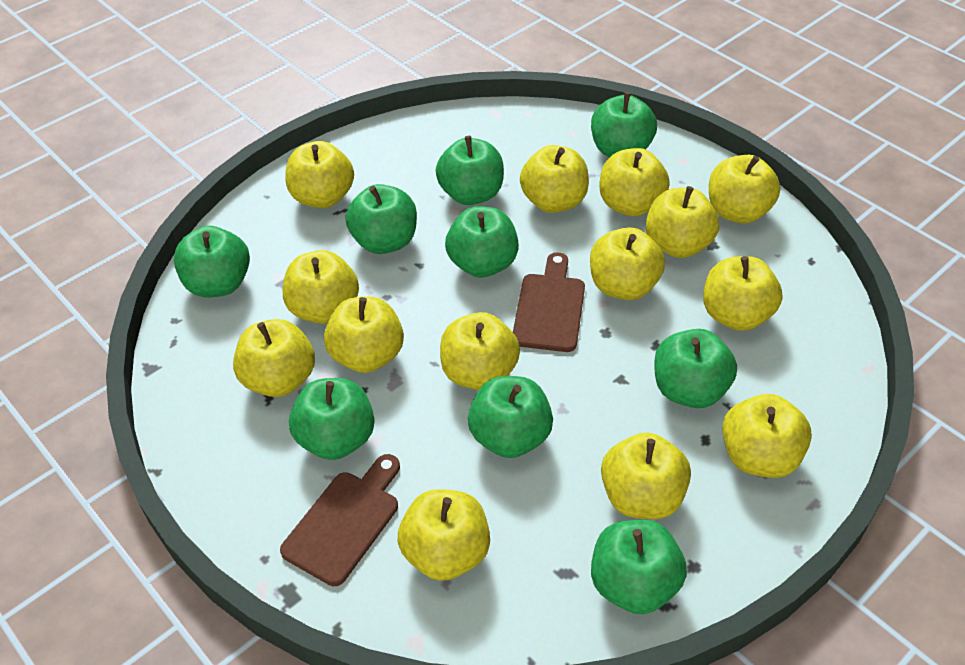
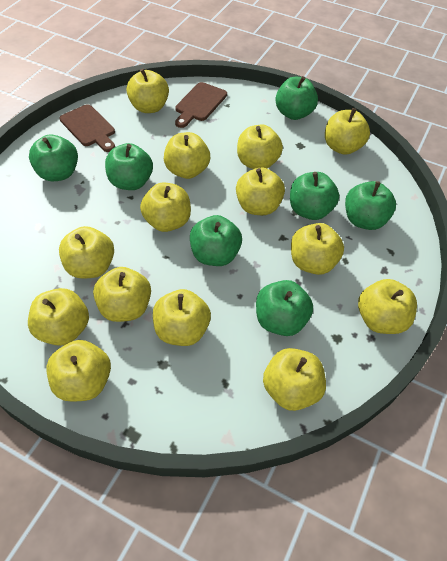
green apple: [174,226,250,297] [289,378,375,460] [345,184,417,254] [436,136,504,205] [445,206,519,278] [468,376,553,458] [591,92,657,158] [591,520,687,614] [654,329,737,408] = 9 -> [29,134,78,181] [105,143,153,190] [190,215,242,266] [256,280,313,336] [275,76,318,120] [290,172,339,220] [345,181,396,230] = 7

